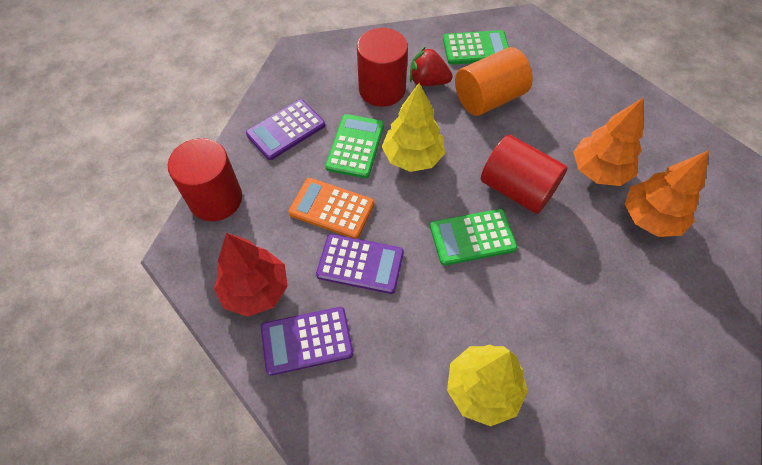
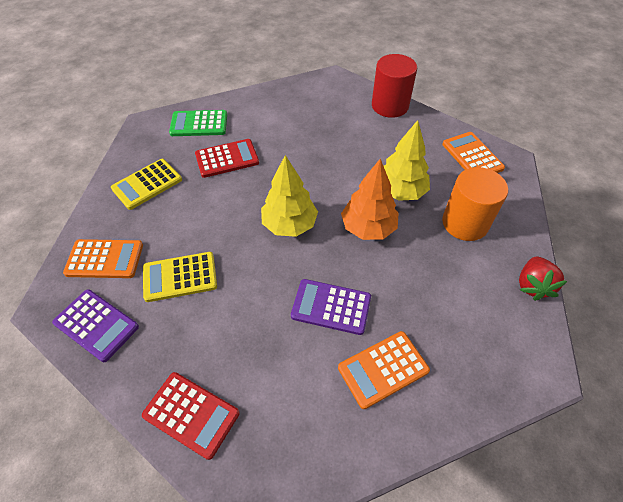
green calculator: [325,114,384,178] [430,209,517,266] [443,30,509,65] = 3 -> [169,110,227,136] = 1
orange calculator: [288,178,374,239] = 1 -> [63,239,143,278] [338,331,430,409] [442,132,505,173] = 3
orange tree: [573,97,644,186] [625,150,709,237] = 2 -> [341,159,399,240] = 1
purple calculator: [246,99,325,160] [261,307,353,376] [316,234,404,294] = 3 -> [52,289,139,362] [291,279,371,335] = 2
red calculator: none = 0 -> [142,372,240,460] [195,139,259,178] = 2
red cylinder: [168,138,242,221] [357,28,408,107] [481,135,568,214] = 3 -> [372,54,417,118] = 1
red tree: [214,233,288,317] = 1 -> none = 0
yellow calculator: none = 0 -> [111,159,182,210] [143,252,217,302] = 2

